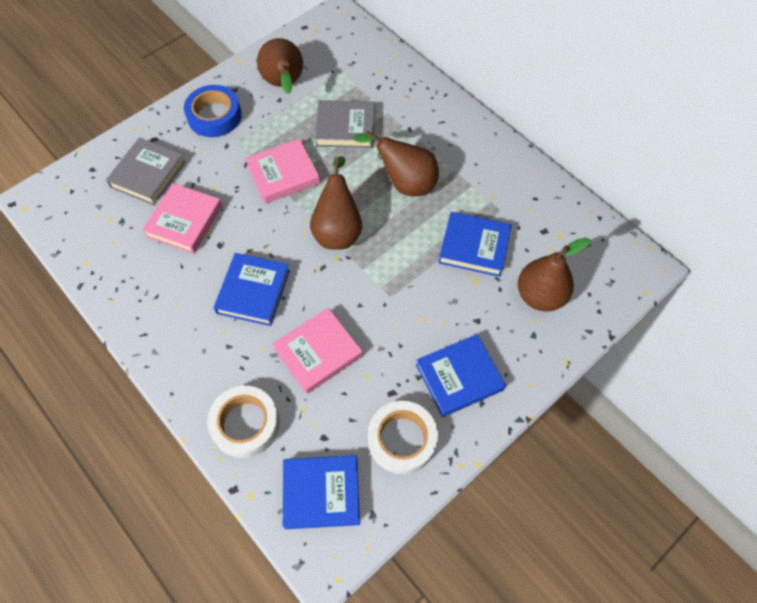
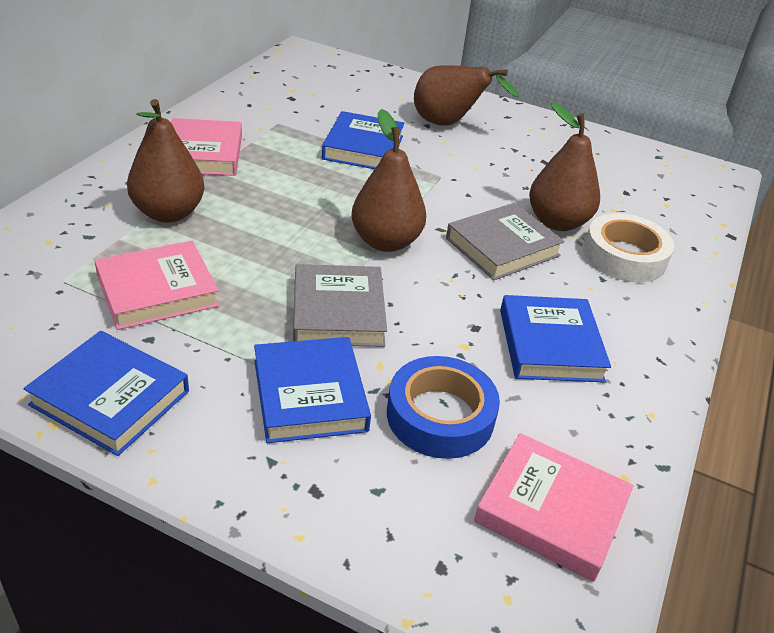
white tape: [207,386,280,458] [368,401,438,474] = 2 -> [583,213,674,282] = 1

